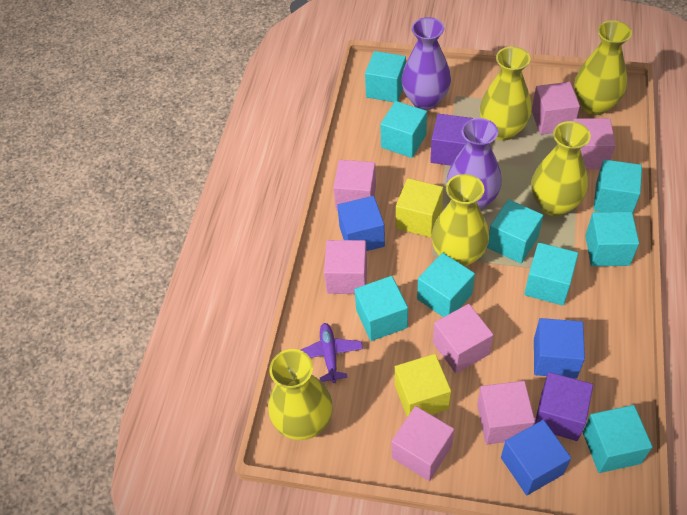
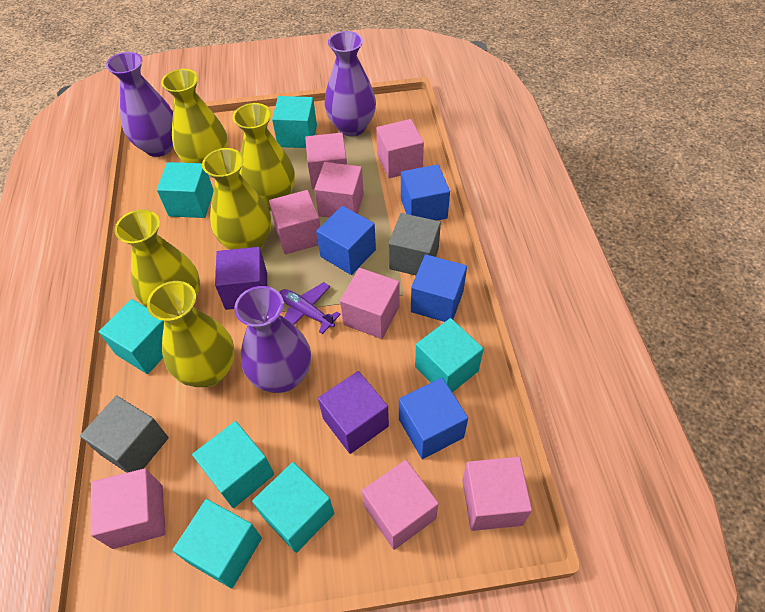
blue cube: [337,196,385,251] [501,420,571,495] [534,318,585,379] = 3 -> [316,206,376,275] [399,378,468,459] [401,164,450,221] [411,254,467,322] = 4
grey cube: none = 0 -> [80,396,169,473] [389,213,441,275] = 2
pink cube: [324,240,367,294] [333,160,376,211] [391,406,454,481] [433,304,493,373] [477,381,535,444] [532,82,580,135] [573,118,615,169] = 7 -> [91,468,166,549] [269,190,320,254] [305,133,347,189] [314,162,364,218] [340,268,400,339] [362,460,439,550] [376,119,424,178] [462,457,532,531] = 8
purple vase: [401,17,451,110] [447,118,502,210] = 2 -> [106,52,173,157] [234,286,311,393] [325,31,376,136] = 3
turquoise cube: [354,276,408,341] [365,51,406,102] [380,101,427,158] [417,253,475,317] [487,199,543,264] [524,242,578,306] [583,405,652,473] [585,212,639,266] [593,159,642,213] = 9 -> [99,299,164,374] [157,162,214,218] [172,499,262,589] [192,421,274,508] [252,462,334,553] [272,96,317,148] [415,318,484,392] = 7
yellow cube: [395,354,451,417] [396,178,443,238] = 2 -> none = 0

